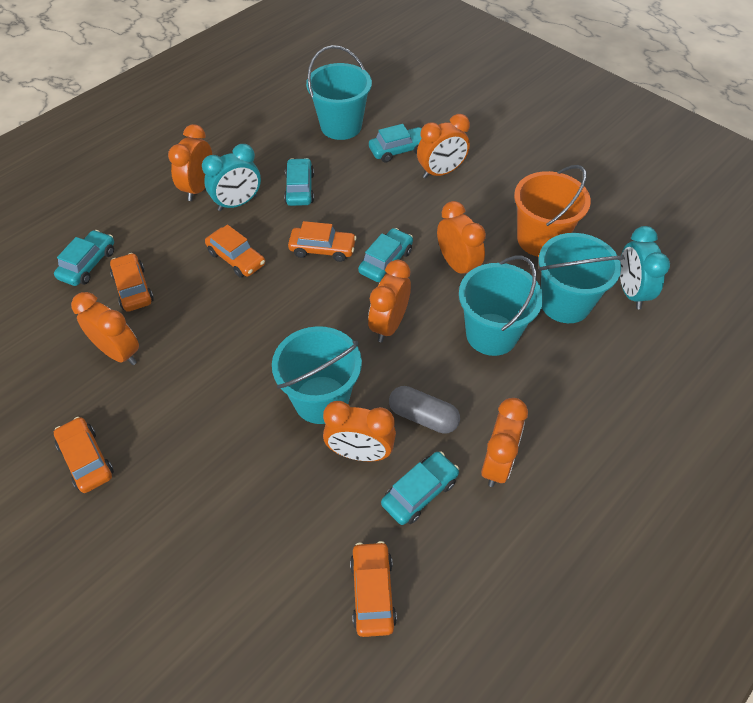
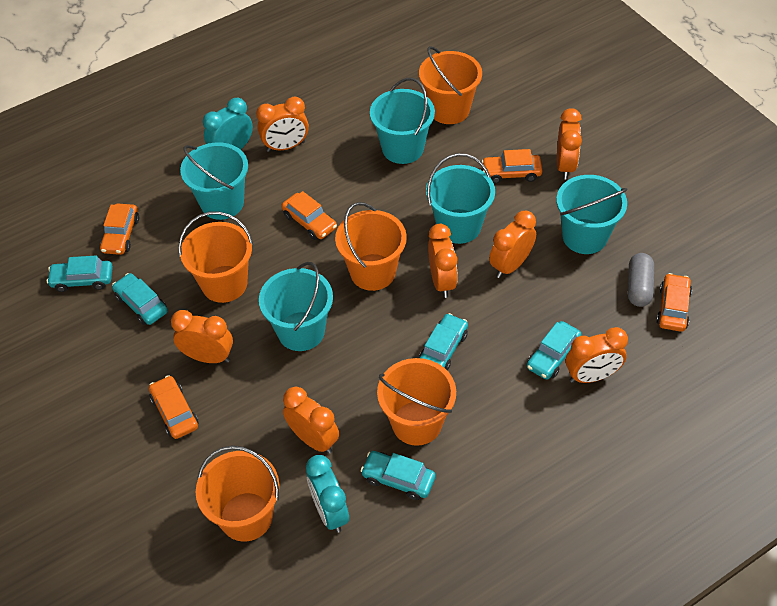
orange bucket: [514,165,591,257] = 1 -> [178,211,253,303] [196,446,280,541] [335,202,407,291] [377,358,456,446] [419,46,482,124] = 5
turquoise bucket: [272,326,362,424] [306,45,372,140] [459,256,543,356] [539,233,624,323] = 4 -> [180,142,248,220] [259,262,333,351] [370,78,435,164] [426,153,495,244] [556,175,628,254] = 5

